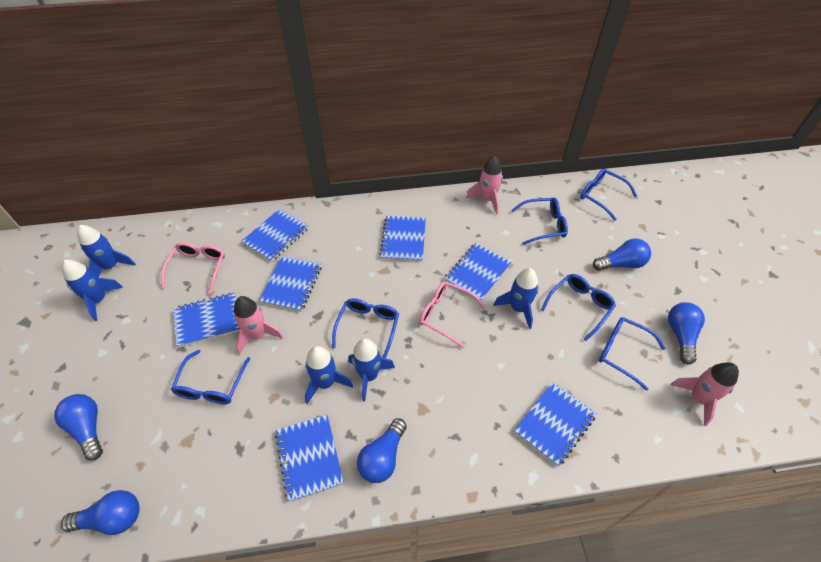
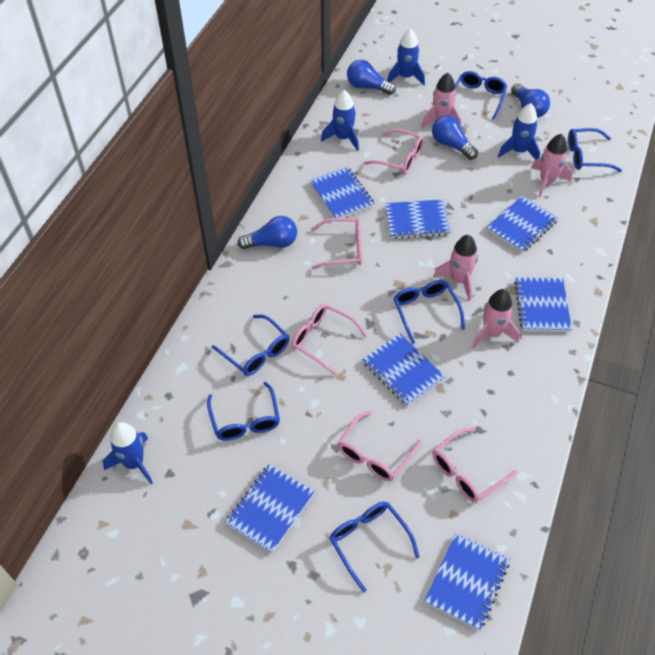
blue light bulb: [54,394,103,461] [61,490,140,535] [357,418,407,483] [593,239,651,271] [668,302,705,365] = 5 -> [237,216,297,249] [347,60,396,95] [432,115,478,160] [511,83,550,118] = 4
blue rocket: [62,260,123,321] [77,225,136,278] [305,346,353,404] [348,338,395,402] [493,268,539,329] = 5 -> [103,422,153,484] [321,90,359,151] [387,28,425,85] [498,103,540,160] = 4
pink glasses: [161,242,225,295] [420,281,486,348] = 2 -> [292,304,367,376] [311,218,362,269] [338,411,421,481] [363,129,424,174] [432,428,517,502] = 5
pink rocket: [234,296,283,355] [466,156,503,215] [671,362,739,426] = 3 -> [421,73,461,128] [433,235,478,301] [472,289,520,349] [531,134,572,197] = 4

